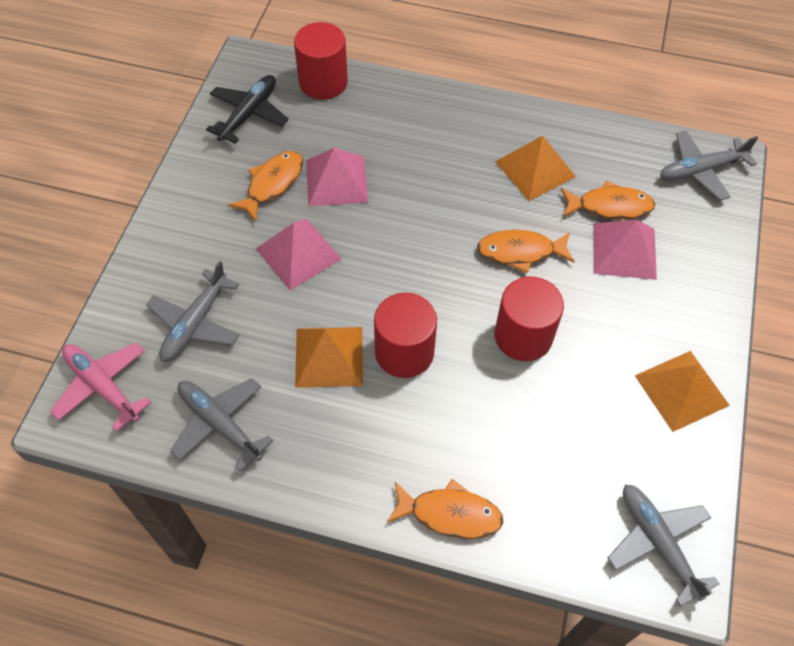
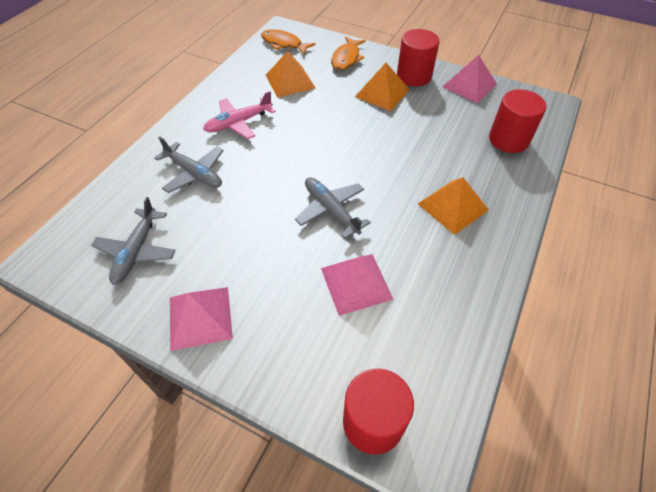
black plane: [206,75,289,144] = 1 -> none = 0
grey plane: [146,261,240,362] [170,378,273,471] [608,485,720,607] [660,130,758,201] = 4 -> [91,197,176,285] [154,136,224,193] [295,177,371,239] = 3
orange fish: [228,151,303,221] [387,479,504,539] [477,230,575,273] [560,181,655,220] = 4 -> [261,29,316,55] [331,37,366,71] = 2

